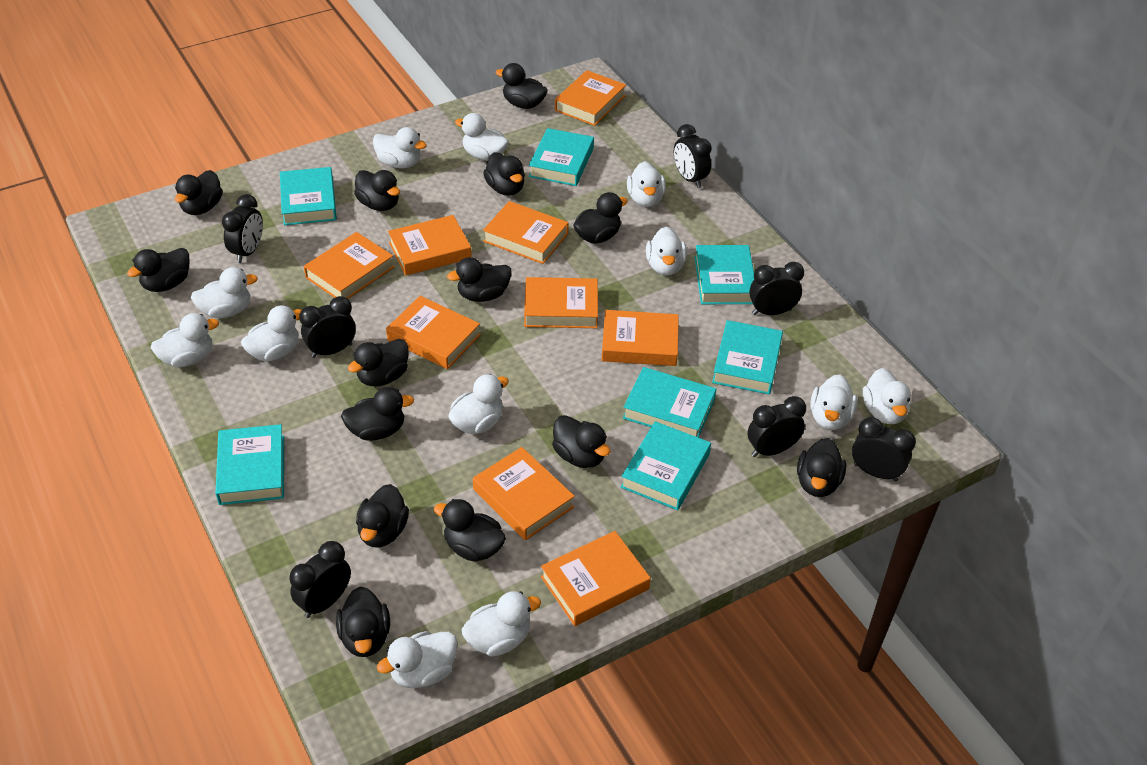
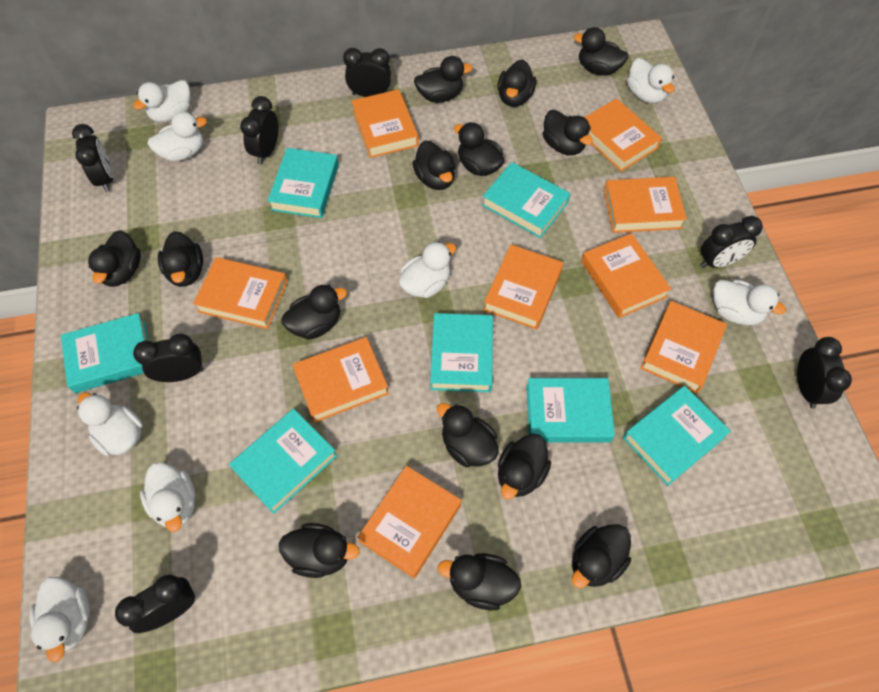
white duck: [151,313,219,367] [190,267,258,318] [241,305,301,362] [373,127,427,168] [377,631,458,688] [448,374,509,434] [455,113,509,161] [462,591,541,657] [627,161,666,207] [646,227,687,276] [810,375,858,430] [863,368,911,424] = 12 -> [29,577,90,662] [77,392,143,456] [133,80,190,123] [140,462,195,532] [147,112,207,161] [398,241,456,298] [627,58,674,103] [713,280,786,325] = 8

